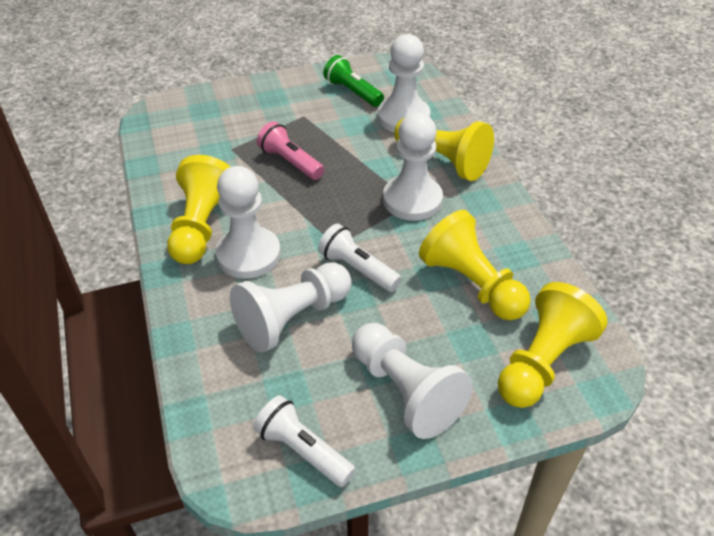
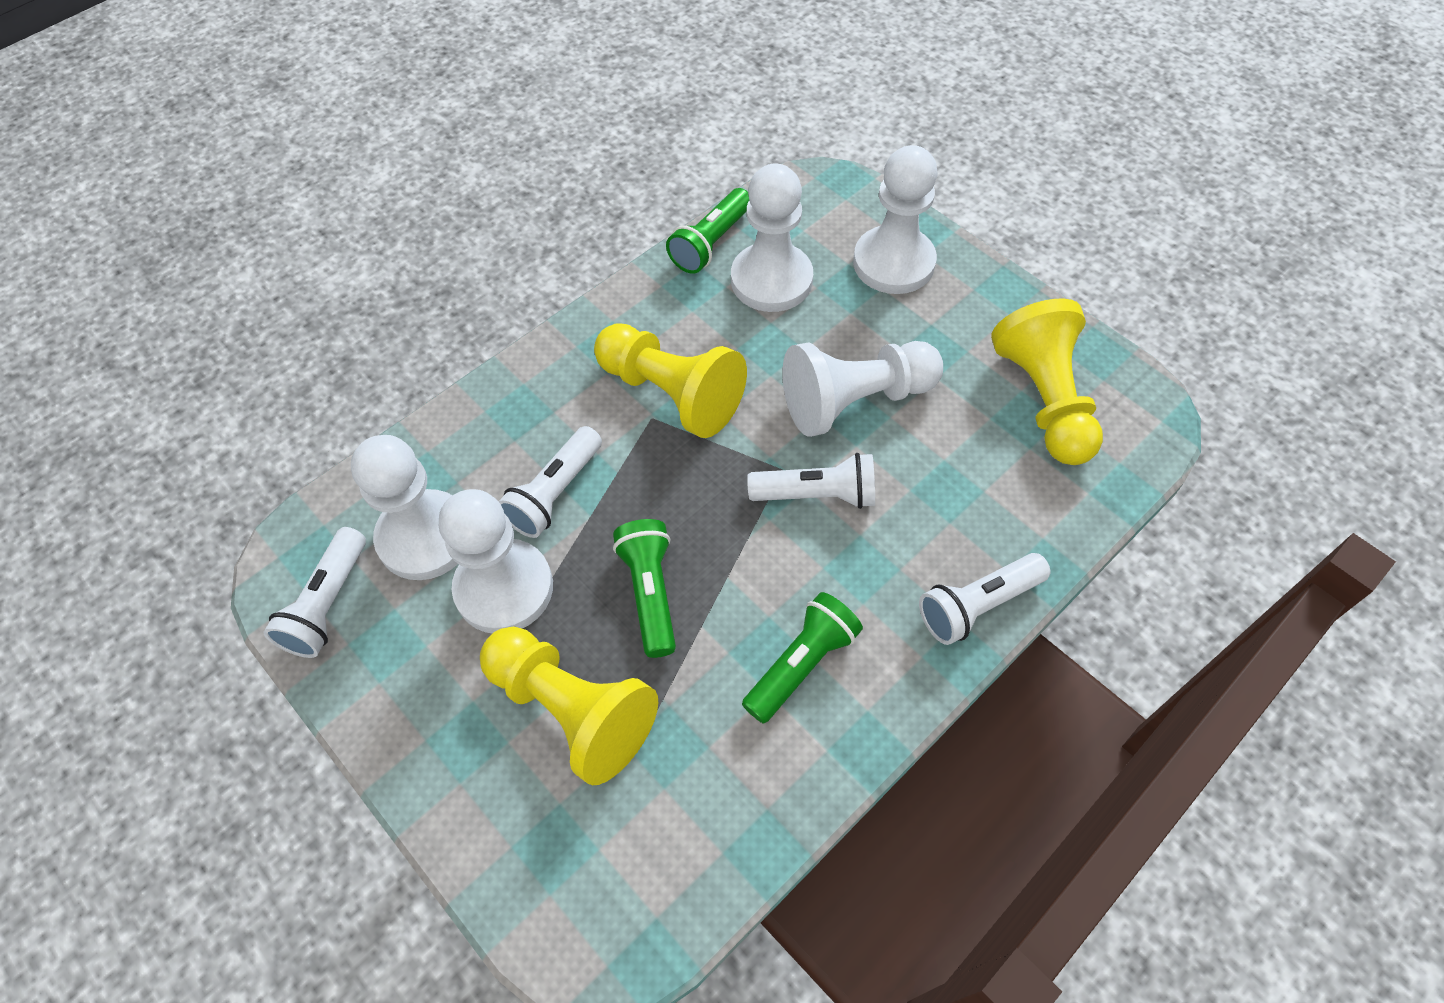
green flashlight: [323,55,384,107] = 1 -> [613,519,676,658] [666,188,749,274] [742,592,863,723] = 3
pink flashlight: [257,121,324,180] = 1 -> none = 0
white flashlight: [253,395,356,487] [318,223,402,292] = 2 -> [264,527,366,658] [498,426,602,538] [747,453,875,509] [919,553,1050,645] = 4
yellow pawn: [167,155,231,264] [394,118,494,181] [419,210,531,321] [498,282,608,408] = 4 -> [480,627,658,785] [594,323,747,438] [991,299,1103,465] = 3

